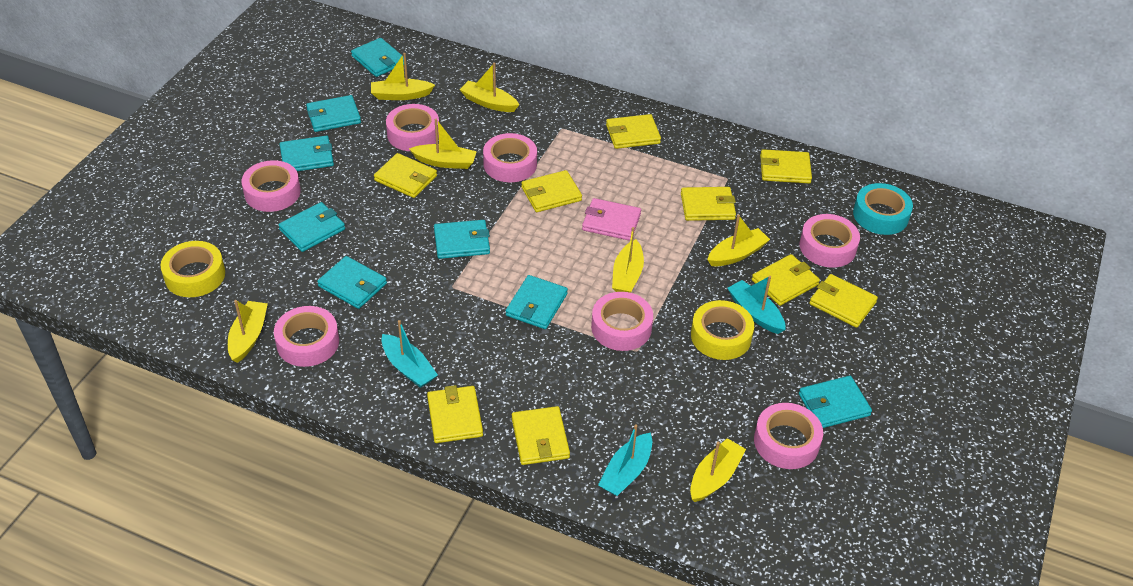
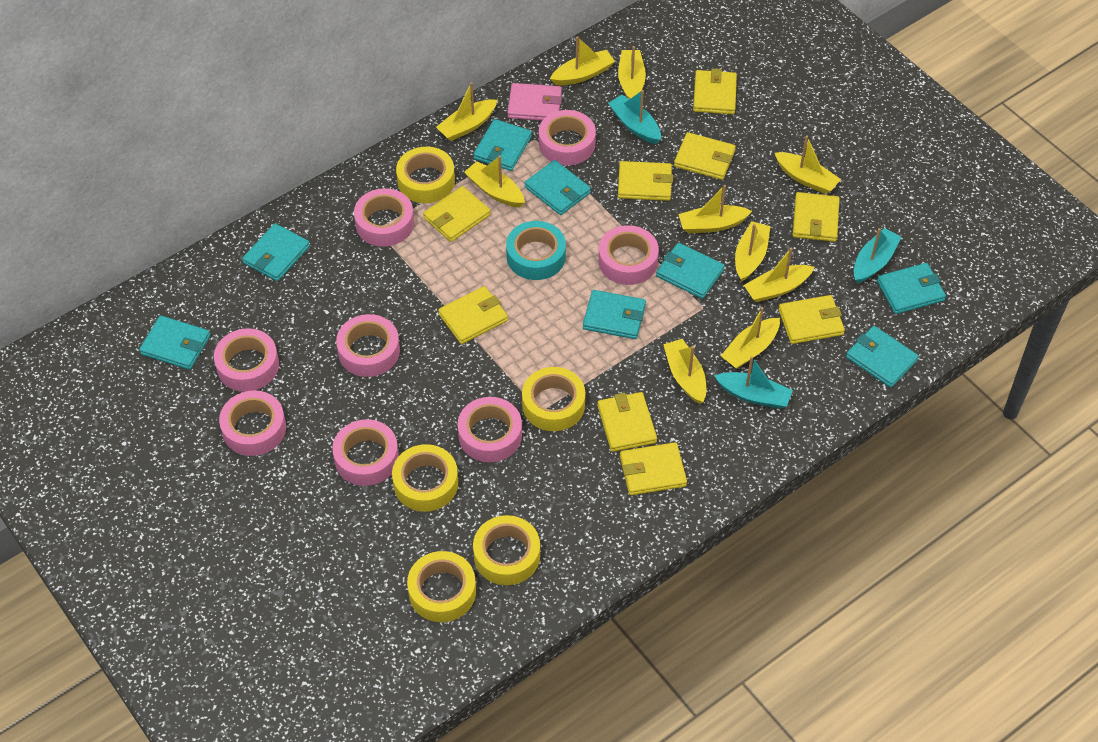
pink tape: [242,160,301,212] [274,306,339,367] [386,104,439,151] [483,133,537,182] [591,292,653,351] [754,403,823,469] [799,214,860,268] = 7 -> [214,328,279,392] [219,390,286,456] [332,419,399,486] [336,314,400,377] [354,188,414,247] [458,397,522,462] [539,110,596,165] [598,225,659,285] = 8
yellow boat: [228,300,268,363] [371,53,435,100] [409,119,477,169] [460,63,519,112] [612,227,644,293] [690,438,746,502] [707,215,770,266] = 7 -> [436,82,497,141] [464,155,525,208] [550,36,615,86] [618,46,646,99] [663,339,706,404] [678,185,752,233] [721,307,780,369] [735,221,770,282] [744,248,814,302] [775,135,841,194] = 10
yellow tape: [160,241,225,297] [691,300,754,360] = 2 -> [392,444,458,512] [396,147,455,203] [407,551,476,622] [473,515,540,585] [522,367,585,431] = 5

